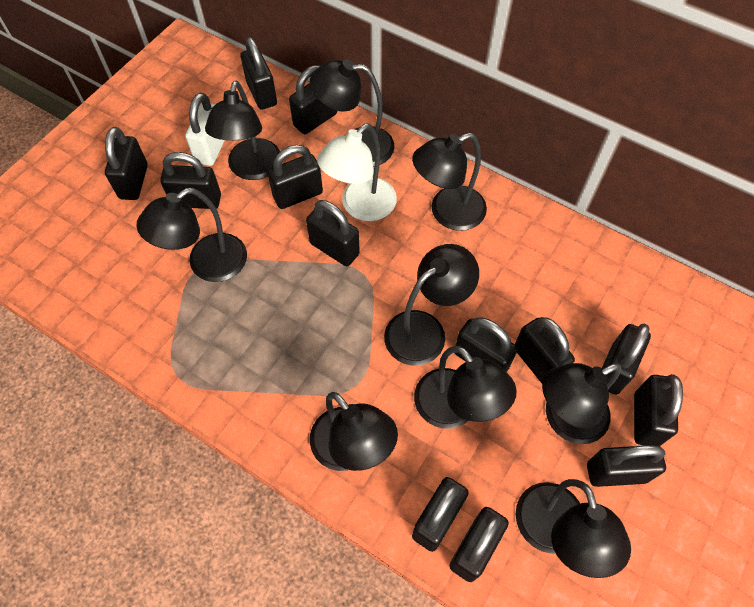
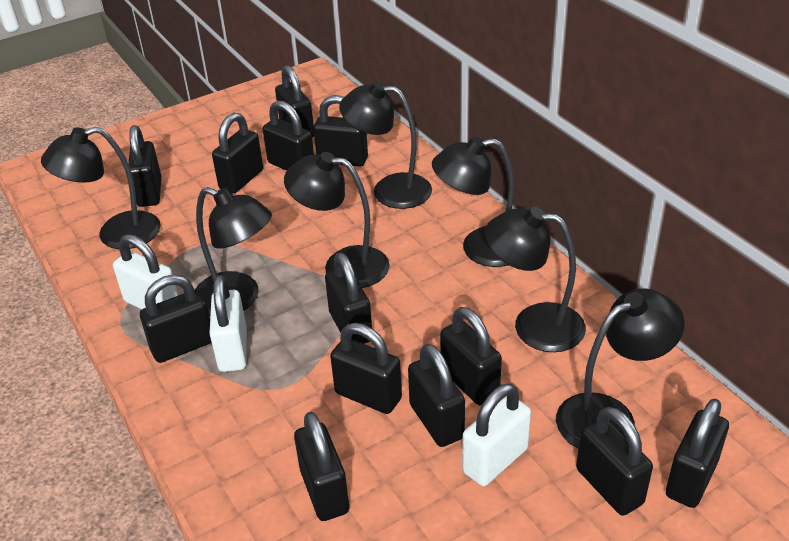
black lamp: [136,188,247,282] [205,80,280,180] [310,59,395,167] [310,392,398,471] [384,244,479,366] [412,133,487,231] [414,346,517,429] [516,479,631,578] [542,363,621,444] = 9 -> [41,127,161,249] [195,187,272,316] [284,152,390,288] [339,81,432,209] [432,137,515,267] [485,207,586,352] [556,288,685,449] = 7
white lamp: [317,123,397,221] = 1 -> none = 0
white padlock: [185,92,225,166] = 1 -> [113,234,178,309] [209,275,247,372] [462,383,531,486] = 3

